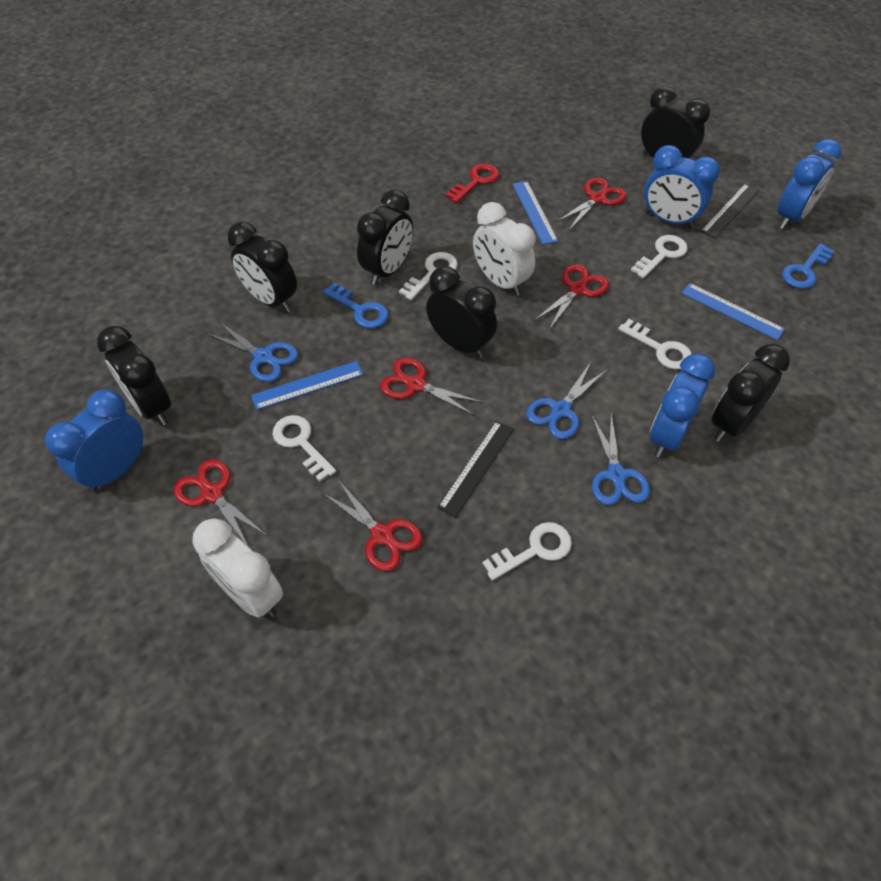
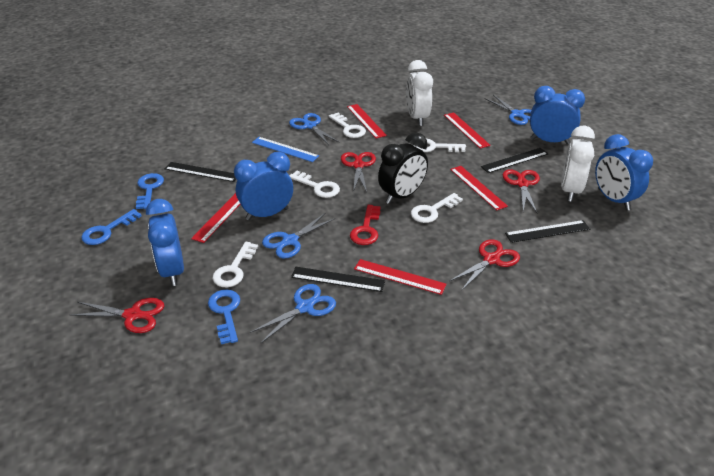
black clock: [97,326,171,426] [228,222,297,312] [357,190,413,285] [426,266,497,358] [641,86,710,158] [711,344,790,442] = 6 -> [378,132,428,204] = 1
black ruler: [438,421,514,517] [701,183,759,239] = 2 -> [165,162,236,182] [291,267,385,292] [481,148,548,173] [505,220,590,243] = 4
blue key: [323,283,389,329] [782,243,834,289] = 2 -> [81,209,142,245] [136,173,164,209] [208,290,240,344] = 3
blue ruler: [251,361,364,410] [513,181,558,245] [682,283,785,340] = 3 -> [252,137,319,162] = 1
blue scissors: [206,322,298,382] [526,362,608,439] [591,413,650,505] = 3 -> [250,284,336,343] [262,213,335,258] [289,113,340,145] [484,95,531,125] = 4
red ruler: none = 0 -> [191,193,240,243] [347,104,387,138] [354,259,447,295] [444,113,491,149] [450,166,508,210] = 5
red scissors: [174,459,268,544] [322,480,422,571] [380,358,484,416] [534,264,609,330] [556,178,627,230] = 5 -> [70,298,164,333] [341,152,376,192] [450,239,520,290] [502,169,540,214] = 4

